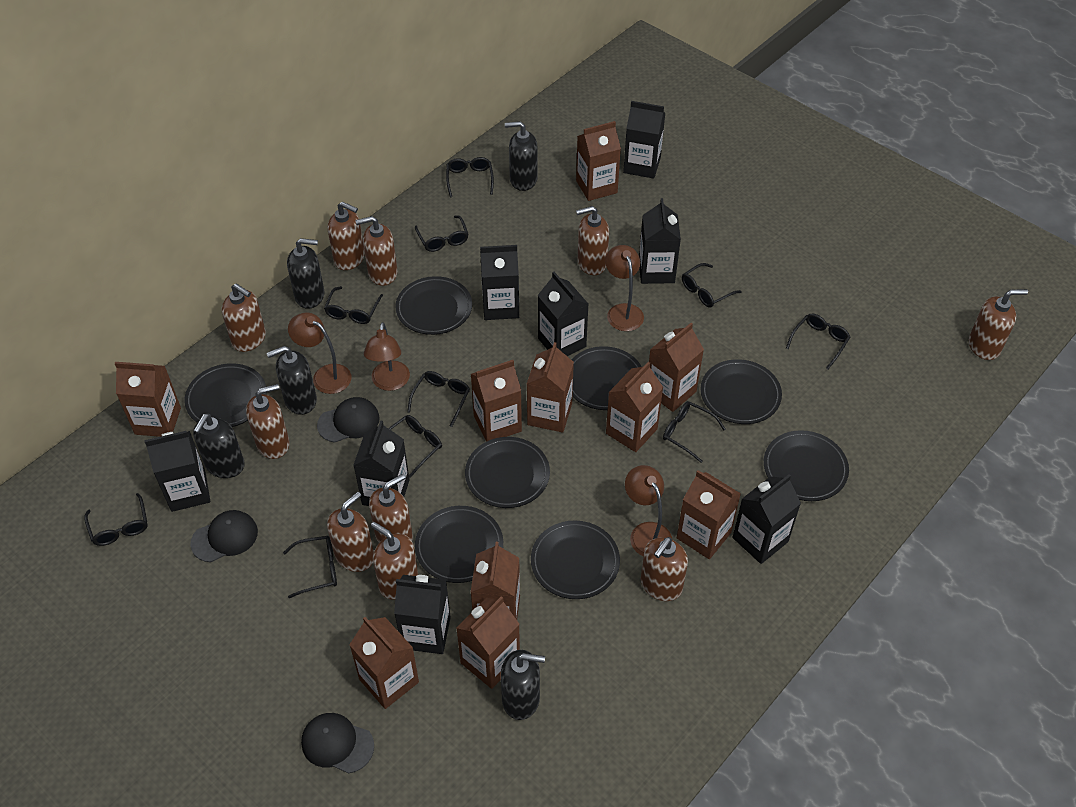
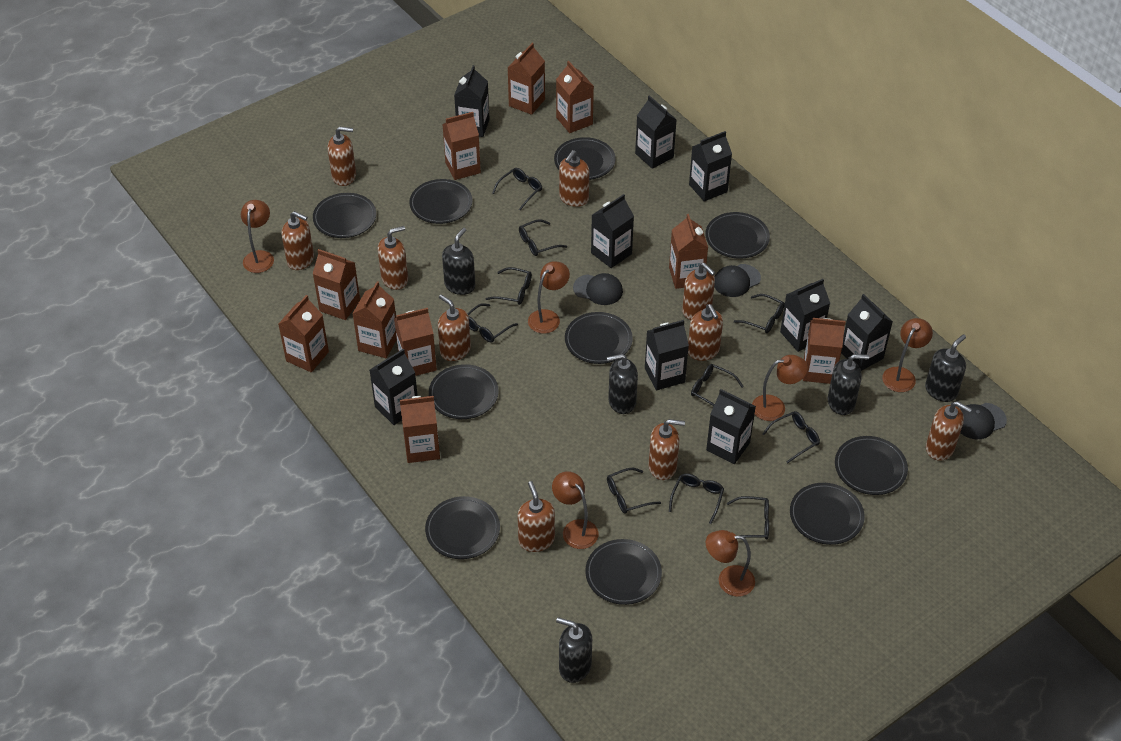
black carton: [144,431,210,512] [353,420,410,506] [394,575,451,654] [480,245,519,320] [537,272,588,356] [623,101,665,179] [639,198,681,284] [733,474,801,564] = 8 -> [370,349,418,425] [454,65,490,137] [591,194,634,268] [635,96,677,169] [645,320,689,390] [689,131,732,202] [706,389,756,464] [780,279,830,352] [841,294,893,371] = 9
black plate: [184,363,267,427] [396,276,472,335] [415,506,503,583] [465,437,550,508] [531,521,620,599] [571,346,642,410] [701,359,782,424] [764,430,849,501] = 8 -> [313,193,376,238] [409,179,472,224] [425,496,500,559] [429,364,499,419] [554,137,615,180] [565,312,633,364] [585,539,662,605] [705,212,770,259] [790,483,864,545] [835,436,908,495] = 10
brown lamp: [288,313,351,394] [364,322,410,391] [605,245,644,331] [625,465,672,556] = 4 -> [241,200,274,273] [528,261,570,334] [552,471,599,549] [706,530,755,597] [752,355,808,421] [882,318,933,392] = 6

